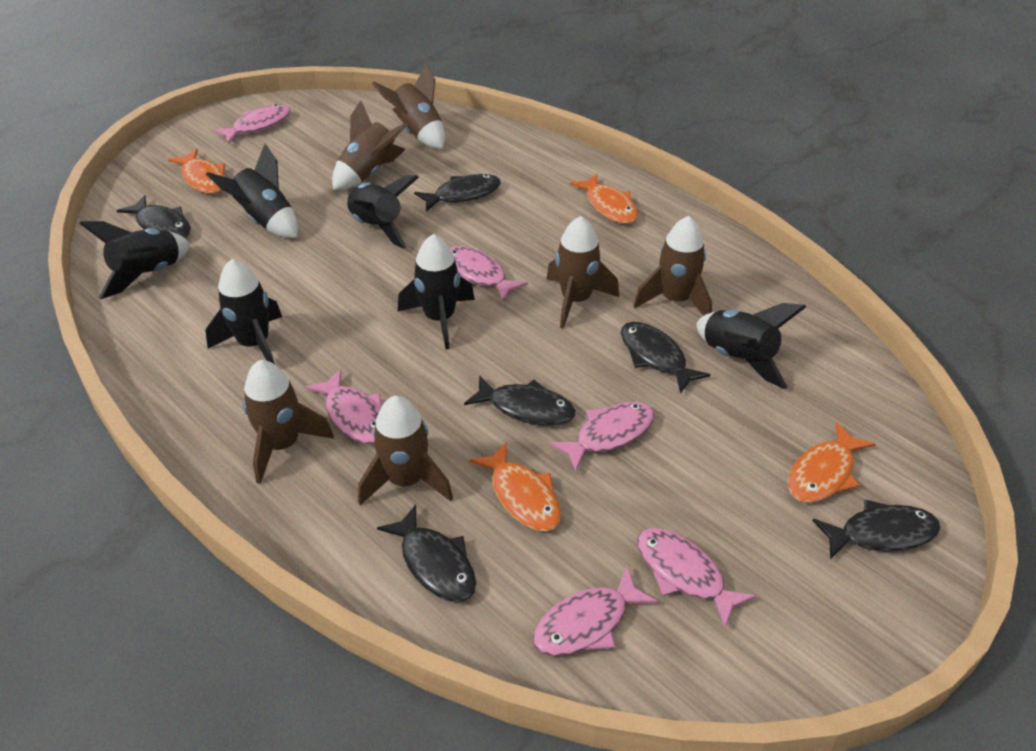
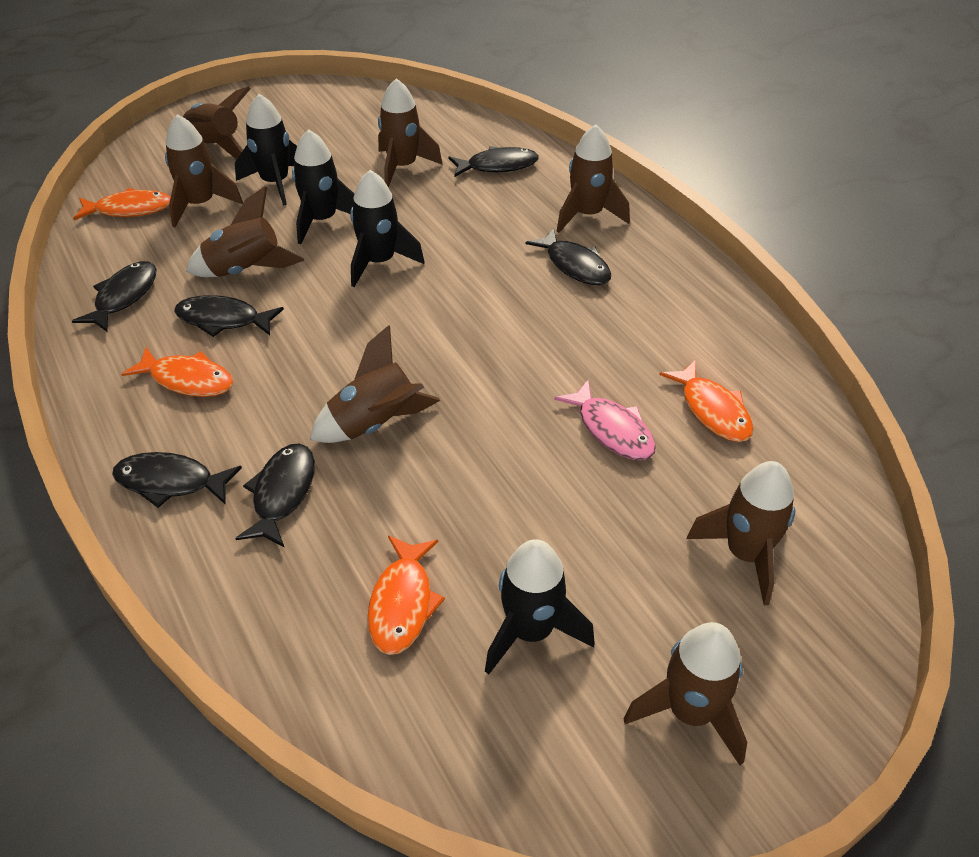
black rocket: [79,221,190,299] [206,144,298,238] [206,259,282,364] [347,175,419,249] [398,234,475,349] [696,303,806,389] = 6 -> [235,94,297,206] [292,129,354,244] [350,170,424,287] [485,539,595,675] = 4
brown rocket: [243,360,334,484] [332,101,408,190] [358,396,453,505] [372,63,445,149] [546,216,619,329] [633,216,712,316] = 6 -> [165,114,243,227] [183,87,251,159] [186,186,304,277] [310,325,440,443] [378,78,443,188] [556,124,630,233] [624,622,747,766] [687,461,795,606] = 8
pink fish: [213,105,291,144] [305,369,381,444] [450,246,528,302] [532,567,658,656] [549,402,654,472] [637,528,756,628] = 6 -> [554,380,656,460] = 1

